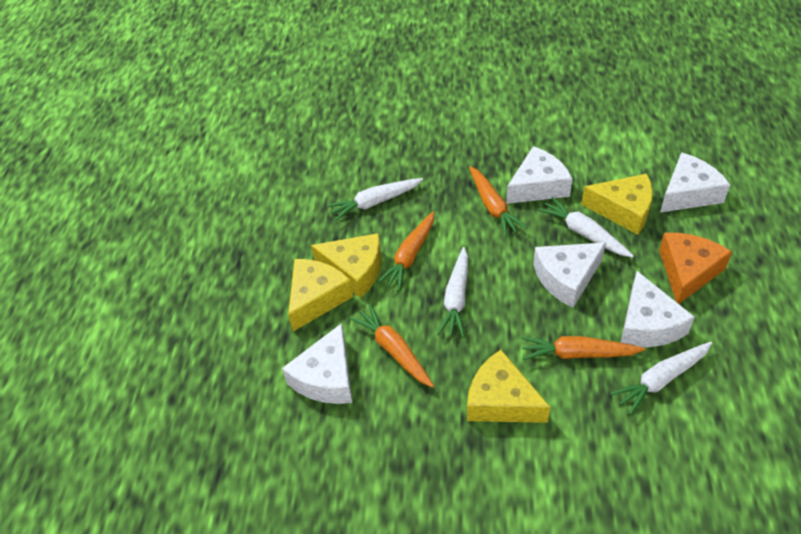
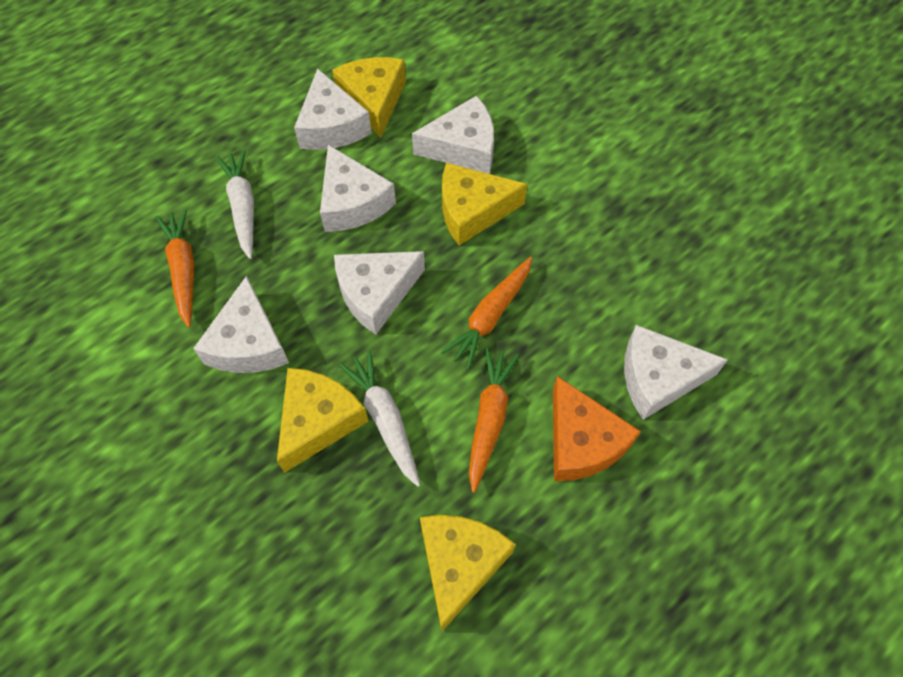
orange carrot: [350,304,434,388] [377,212,434,291] [469,166,527,237] [521,336,645,360] = 4 -> [156,209,194,328] [441,257,532,370] [469,348,519,493] = 3
white carrot: [327,178,423,221] [437,247,468,338] [538,197,634,258] [610,342,712,415] = 4 -> [216,150,254,259] [339,351,420,487] = 2
white cheese: [282,323,352,404] [506,146,572,204] [533,242,606,308] [621,271,695,347] [660,152,730,212] = 5 -> [193,276,289,373] [294,69,372,150] [320,145,396,232] [334,251,425,335] [412,96,494,174] [624,325,728,420] = 6

